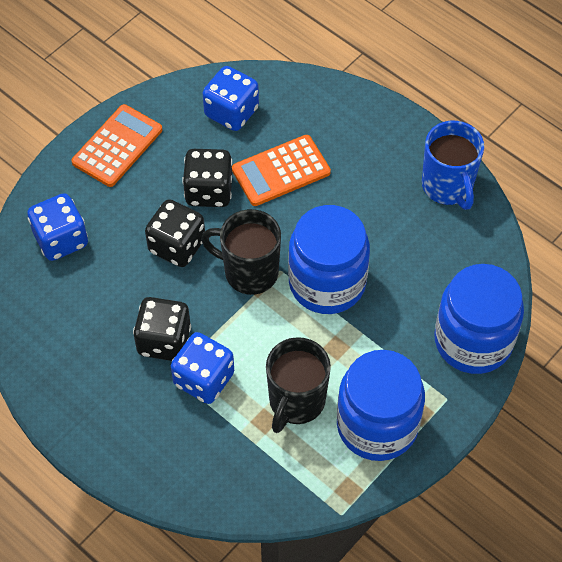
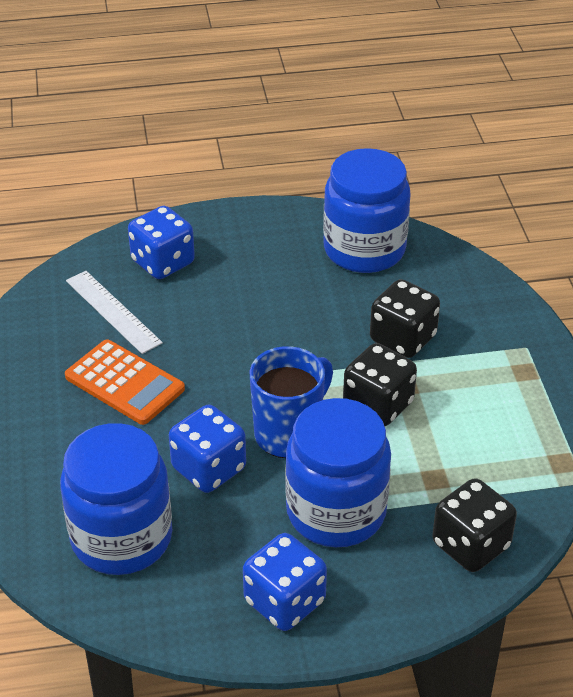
black mug: [201,209,281,295] [266,337,331,433] = 2 -> none = 0
orange calculator: [71,104,162,187] [232,135,331,206] = 2 -> [65,340,185,425] = 1
white ruler: none = 0 -> [66,271,163,354] = 1

